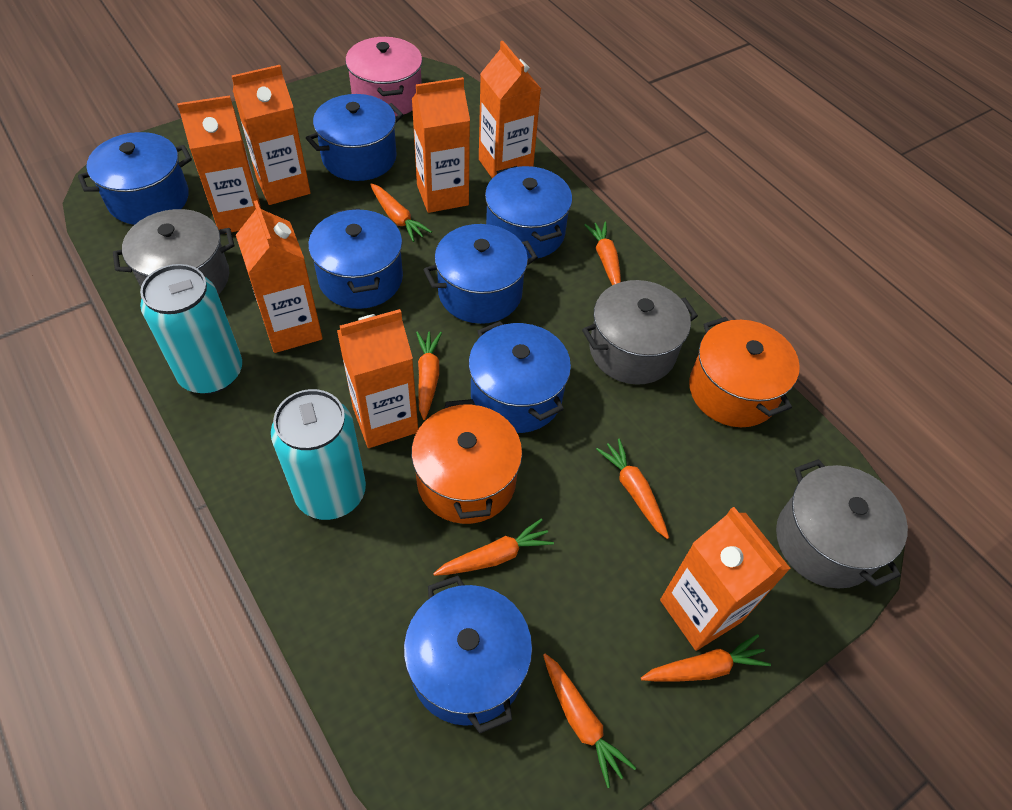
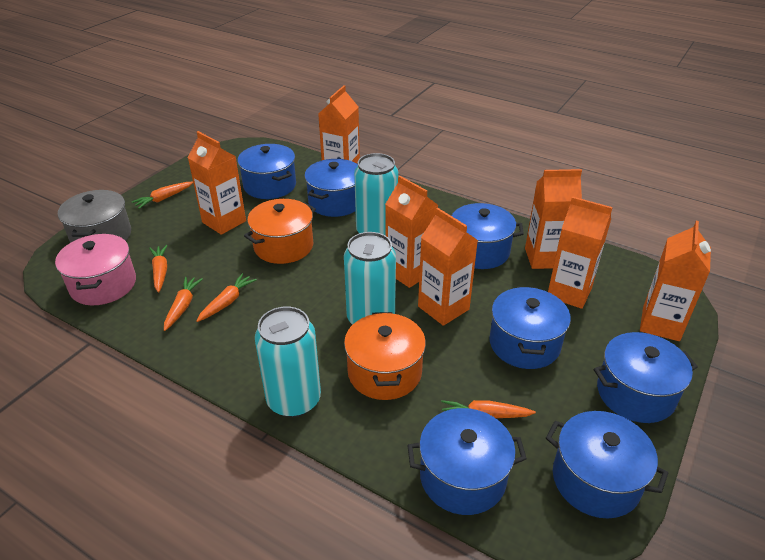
grey pot: [113,209,234,295] [582,280,698,385] [776,459,908,588] = 3 -> [58,190,131,243] = 1
orange carrot: [370,183,432,242] [416,331,442,420] [433,518,554,576] [543,654,636,788] [584,222,621,285] [596,438,669,539] [641,634,771,682] = 7 -> [132,182,193,209] [149,245,168,293] [164,277,203,331] [197,273,257,322] [441,400,536,418] = 5
turquoise can: [140,264,242,394] [271,389,366,520] = 2 -> [255,306,321,417] [344,232,396,325] [354,153,398,235] = 3

